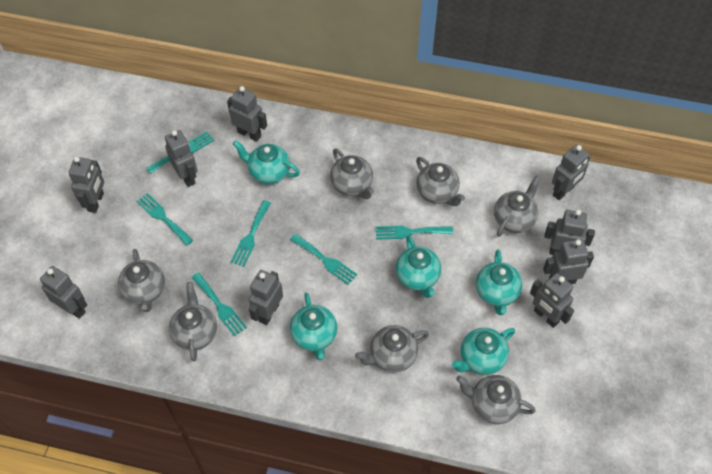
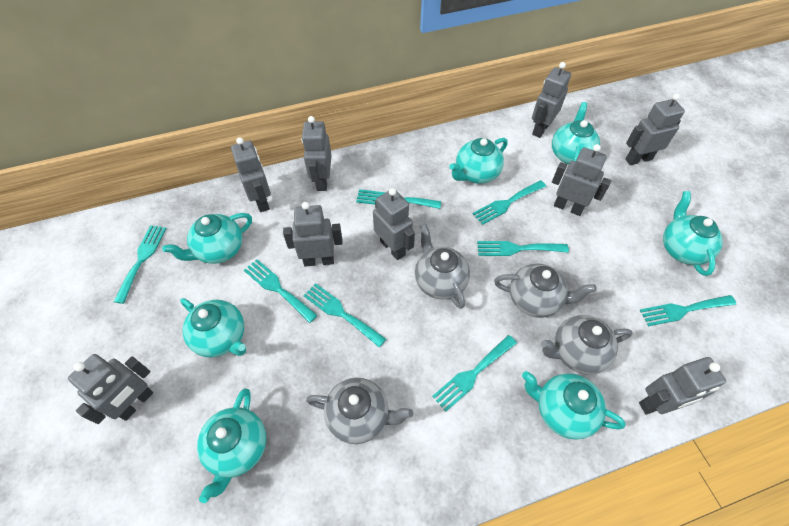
grey teapot: [118,249,165,312] [169,282,217,362] [330,148,374,199] [355,325,429,372] [416,157,465,206] [456,375,536,424] [494,176,541,237] = 7 -> [306,378,413,444] [415,224,470,309] [494,263,597,318] [541,315,633,374] = 4
turquoise fork: [136,193,193,246] [146,132,215,174] [191,272,247,336] [231,200,271,267] [290,234,358,285] [376,226,453,240] = 6 -> [114,225,166,304] [244,259,318,323] [303,283,386,347] [356,189,441,209] [432,335,517,412] [473,180,546,225] [477,241,569,256] [640,295,736,326] = 8
turquoise teapot: [233,140,300,184] [290,293,337,360] [396,236,441,298] [452,328,515,375] [476,250,522,315] = 5 -> [162,213,252,264] [180,298,246,358] [197,389,266,503] [449,138,508,184] [522,371,626,440] [552,102,600,165] [663,191,723,276] = 7

